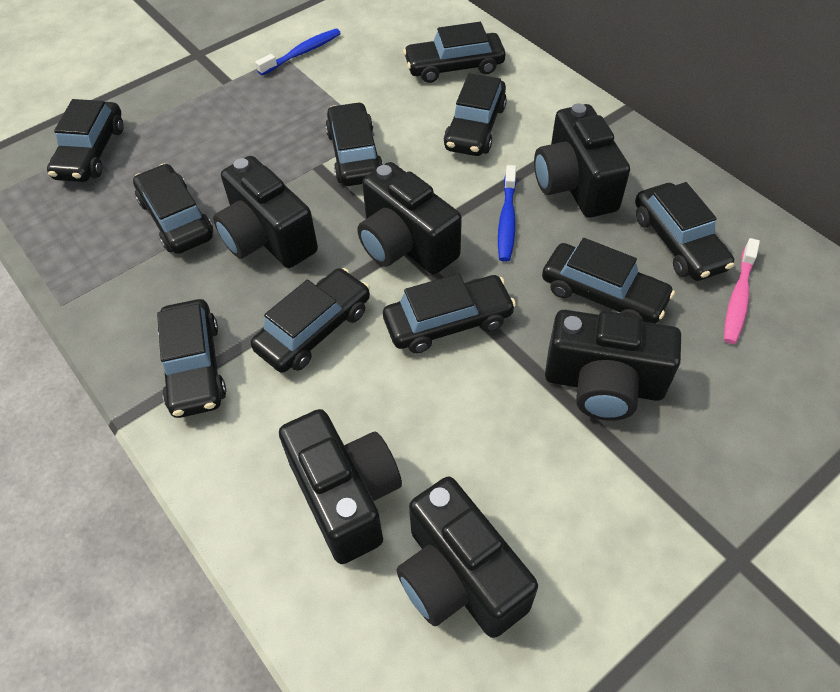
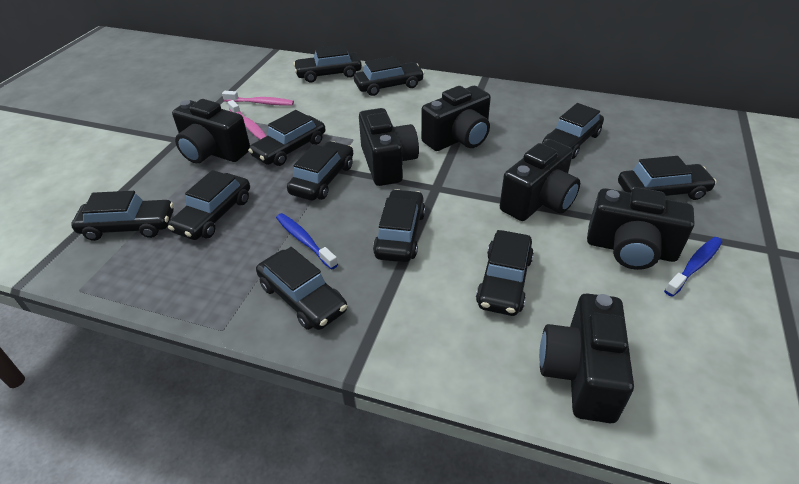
black car: [47,99,124,182] [133,164,213,254] [157,299,226,418] [251,268,370,373] [325,102,383,186] [383,274,516,353] [403,22,505,83] [444,73,507,156] [542,238,675,324] [635,182,734,281] = 10 -> [71,191,174,241] [168,170,250,240] [248,110,325,166] [256,247,347,330] [287,141,353,201] [293,44,362,83] [354,56,424,96] [373,189,425,262] [476,230,534,316] [542,103,604,159] [618,156,717,200] = 11
pink toothbrush: [724,238,760,344] = 1 -> [222,91,294,106] [228,100,266,139] = 2

